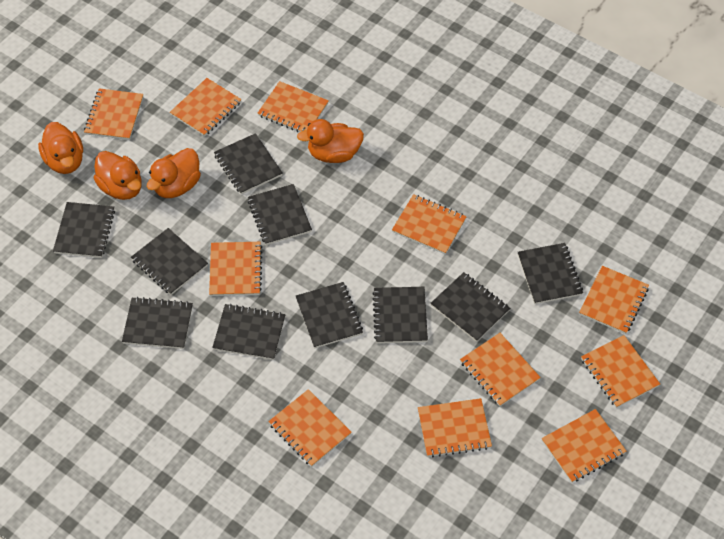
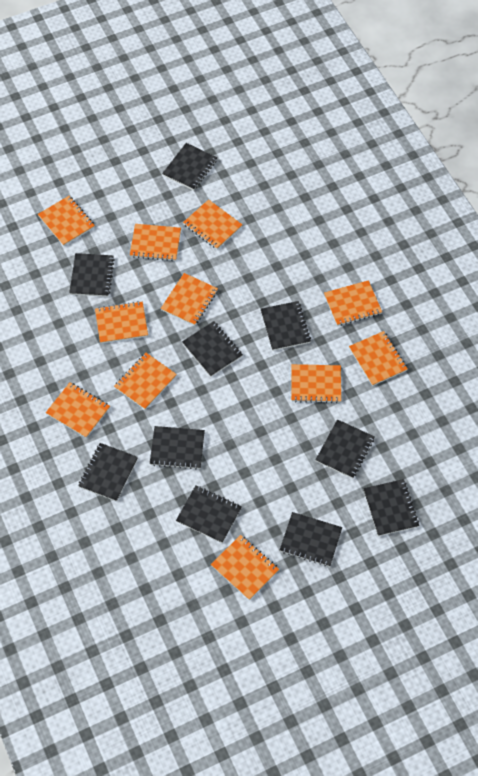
orange duck: [38,122,83,174] [93,151,142,200] [147,148,201,198] [297,119,364,163] = 4 -> none = 0

